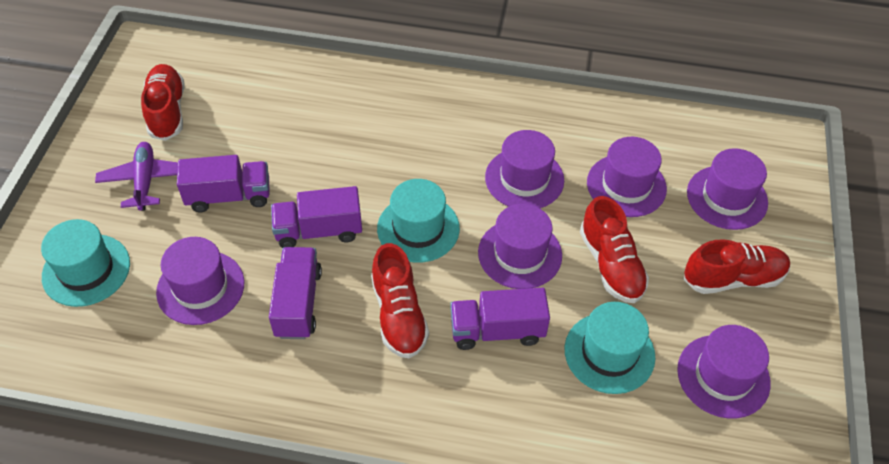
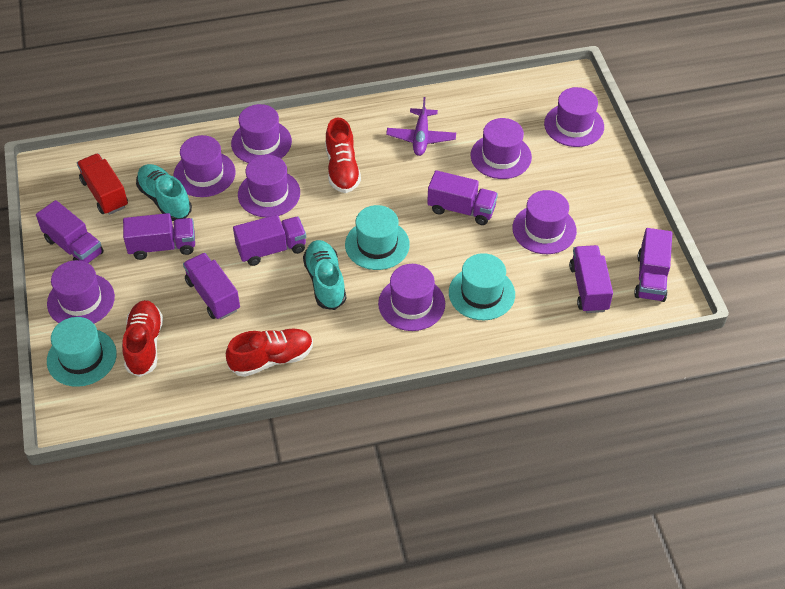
purple hat: [156,237,245,325] [478,204,562,289] [485,130,564,208] [587,137,667,217] [677,325,771,418] [687,148,768,230] = 6 -> [47,260,115,324] [174,135,236,197] [231,104,292,163] [238,155,300,218] [378,264,445,331] [471,118,532,179] [512,190,577,254] [544,87,604,147] = 8
purple truck: [177,155,269,212] [269,247,322,339] [271,186,362,248] [450,288,550,350] = 4 -> [36,200,104,263] [123,213,195,260] [183,253,240,320] [233,215,306,266] [427,170,498,225] [569,245,613,313] [634,228,672,302] = 7
red shoe: [141,64,184,141] [371,243,429,358] [580,196,649,303] [684,239,790,294] = 4 -> [122,300,163,377] [226,328,313,377] [325,118,361,193] = 3
red truck: none = 0 -> [77,153,128,215] = 1
turquoise shoe: none = 0 -> [136,164,192,221] [303,240,346,310] = 2

